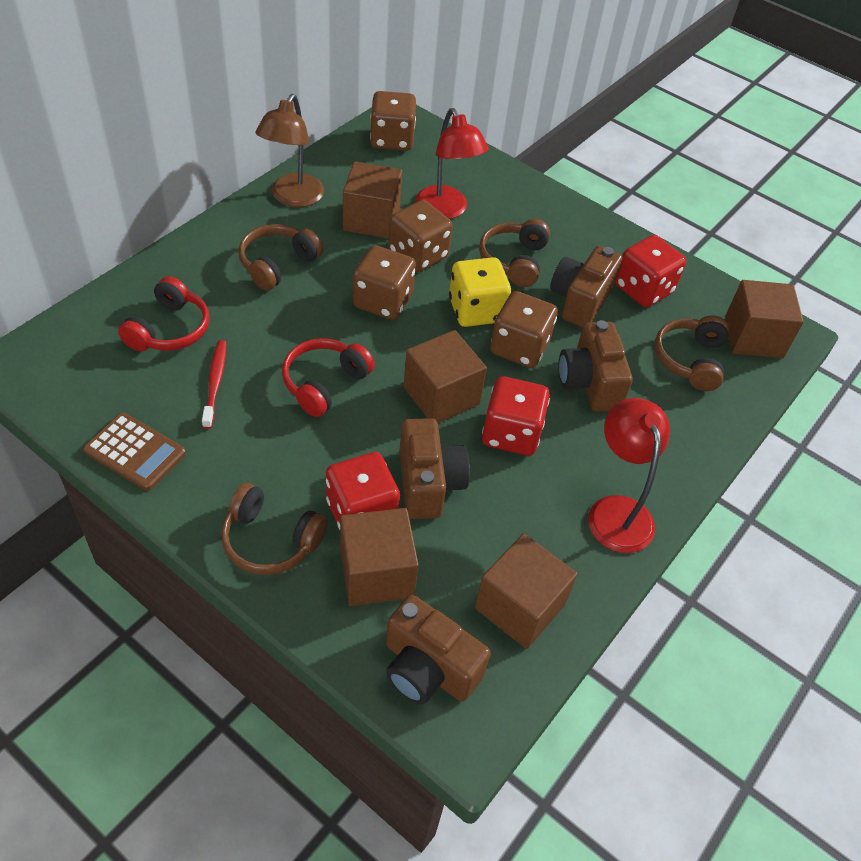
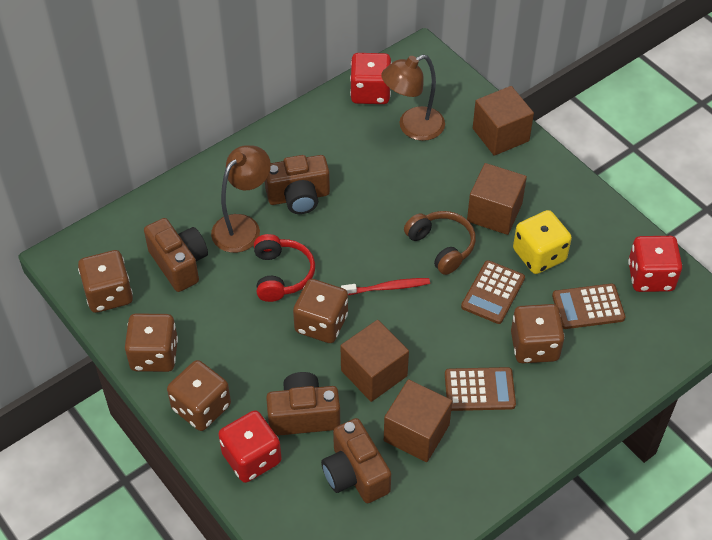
brown calculator: [83,413,186,491] = 1 -> [445,367,516,411] [461,260,525,324] [552,284,625,329] = 3
brown cube: [340,508,419,606] [343,161,402,239] [403,330,487,423] [475,533,578,649] [725,280,804,358] = 5 -> [341,320,409,402] [384,379,452,462] [467,163,527,235] [473,86,534,156] = 4
brown dice: [353,245,416,320] [370,91,416,151] [388,200,453,272] [490,291,558,368] = 4 -> [78,250,133,313] [125,313,178,372] [167,360,231,431] [293,279,348,343] [511,304,565,363] = 5
brown headphones: [221,483,328,575] [238,224,323,291] [479,219,550,287] [655,315,729,391] = 4 -> [404,211,476,275] = 1
brown lamp: [255,94,324,207] = 1 -> [211,145,271,253] [381,54,445,141] = 2
red headphones: [118,276,210,351] [282,338,375,417] = 2 -> [254,234,315,302] = 1
red lamp: [415,108,488,219] [588,398,670,553] = 2 -> none = 0

